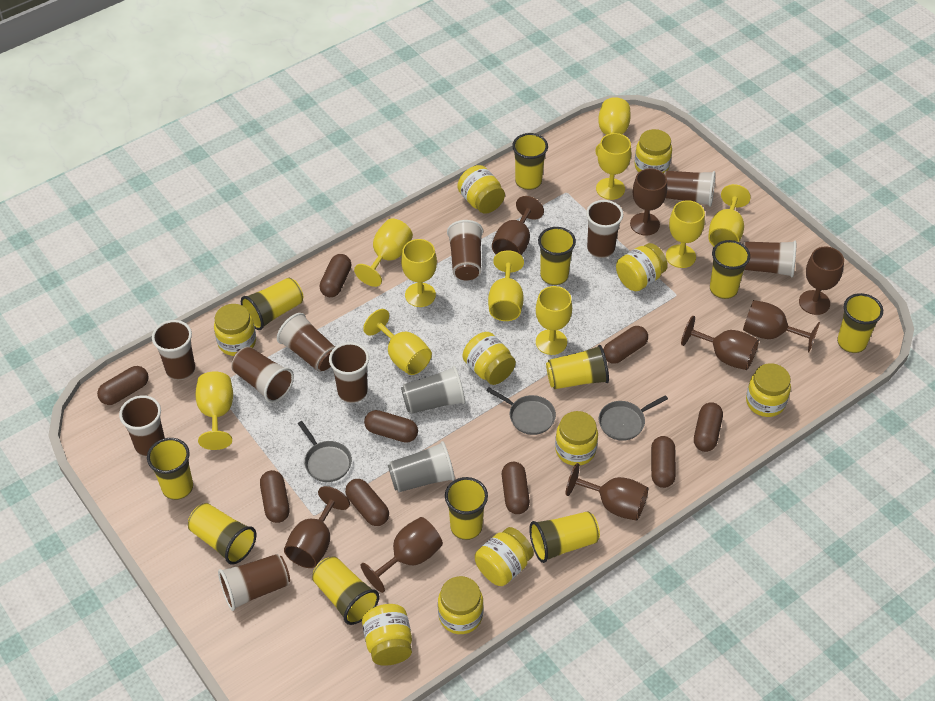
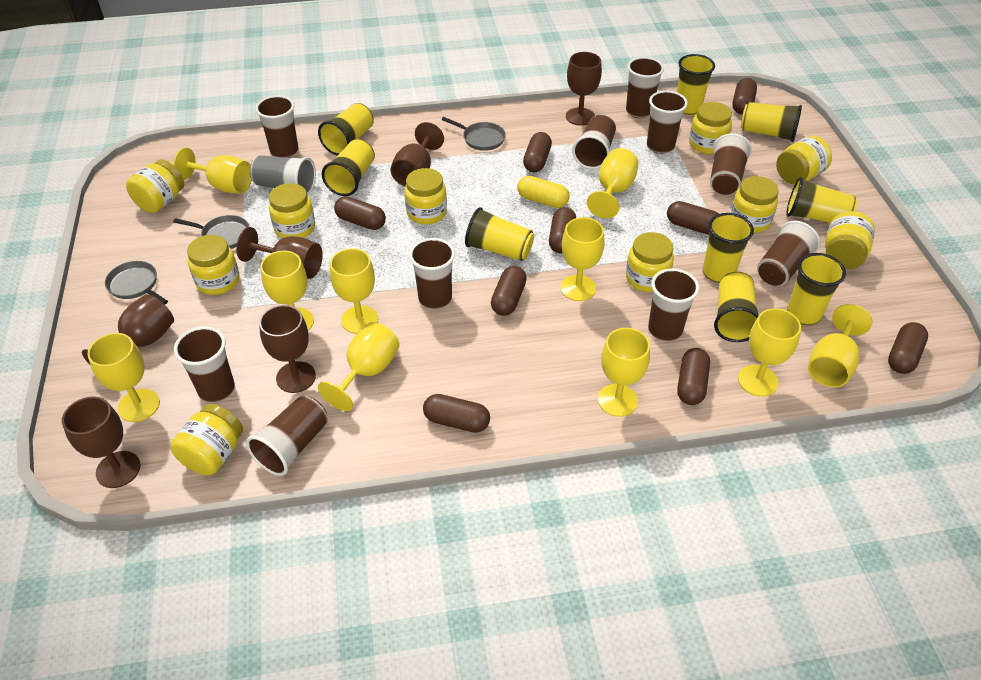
brown goblet: [284,486,350,568] [360,517,443,593] [492,196,544,255] [566,463,648,521] [630,168,667,236] [681,316,759,370] [743,300,820,352] [799,247,844,315] = 8 -> [62,396,141,488] [82,294,174,365] [236,227,323,279] [259,305,316,393] [390,122,444,186] [566,52,602,126] = 6
grey cup: [388,441,455,492] [401,366,465,414] = 2 -> [250,155,316,195] = 1
yellow capsule: none = 0 -> [517,176,570,208] = 1
yellow cup: [147,438,193,500] [188,503,256,565] [241,278,303,330] [312,556,379,625] [445,477,488,540] [512,133,548,190] [529,511,600,563] [538,227,576,285] [546,345,609,389] [710,240,750,299] [837,293,883,353] = 11 -> [318,103,374,155] [322,139,375,196] [465,207,534,261] [677,54,715,115] [703,213,754,283] [714,272,759,342] [741,102,802,142] [786,177,857,223] [787,253,846,325] = 9

